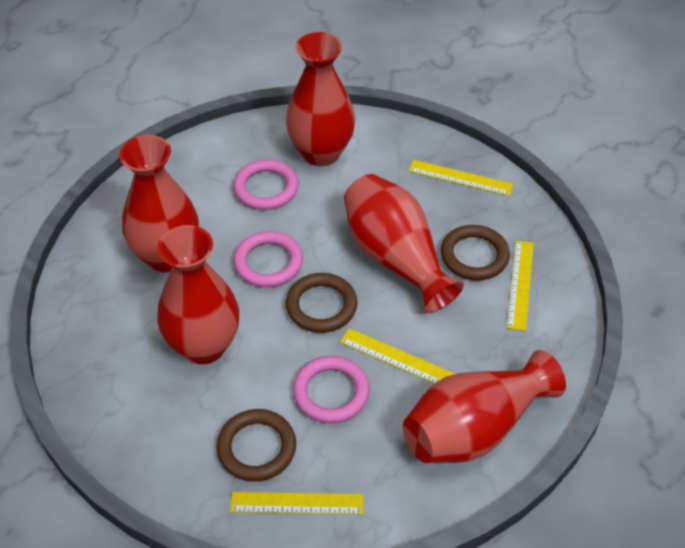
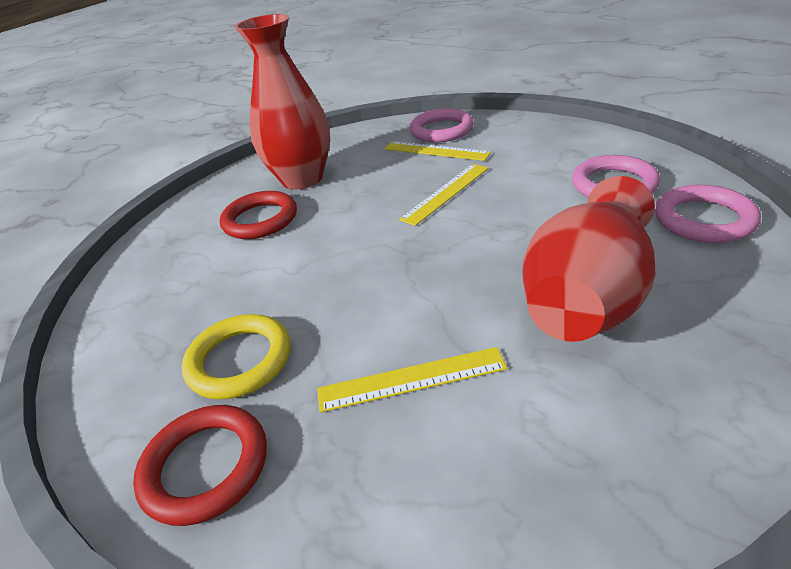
brown ring: [216,409,296,482] [286,273,357,333] [441,225,510,281] = 3 -> none = 0
red ring: none = 0 -> [133,405,267,526] [220,191,297,239] = 2
red vase: [119,135,199,273] [157,225,239,364] [286,32,355,166] [344,174,464,313] [403,350,566,463] = 5 -> [234,14,330,190] [522,176,656,342] = 2
yellow ring: none = 0 -> [182,314,291,399] = 1
yellow ruler: [230,492,364,514] [340,328,455,384] [409,160,513,196] [507,240,534,331] = 4 -> [317,347,507,413] [385,141,491,161] [399,164,489,226] = 3

